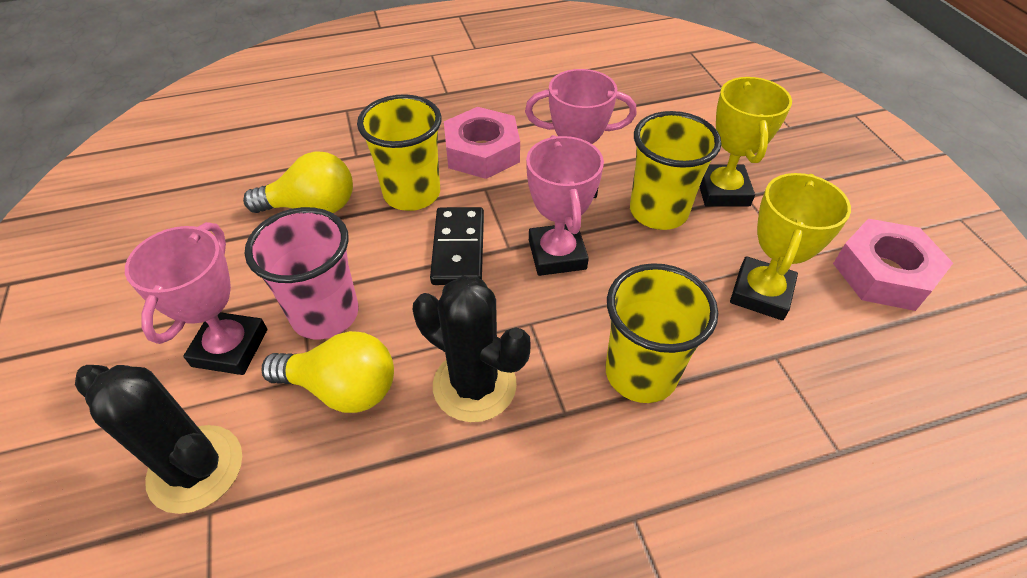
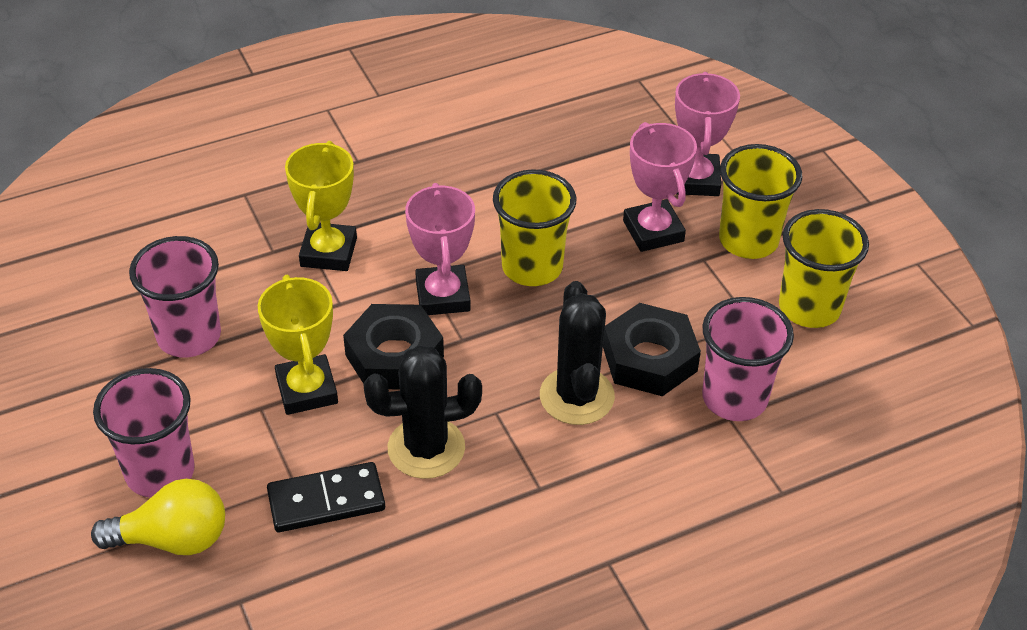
black nut: none = 0 -> [343,304,444,390] [603,303,701,396] = 2
pink cup: [245,207,359,340] = 1 -> [93,368,195,498] [129,236,221,357] [702,297,794,421] = 3
pink nut: [444,107,520,179] [833,219,953,311] = 2 -> none = 0
yellow light bulb: [243,151,353,213] [261,331,394,413] = 2 -> [91,479,225,555] = 1

